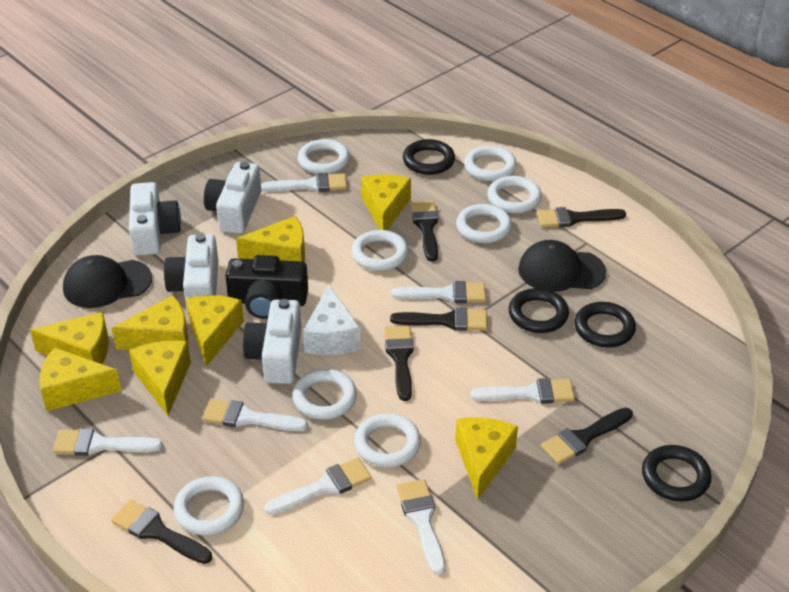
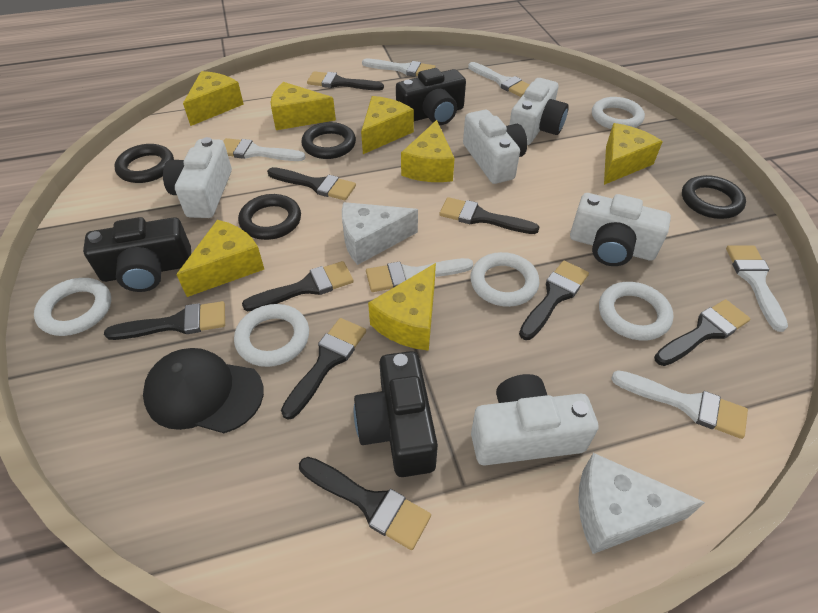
black brush: [111,499,212,564] [384,325,414,401] [390,308,487,331] [411,201,438,262] [537,207,626,228] [541,407,633,465] = 6 -> [104,301,225,340] [242,261,354,311] [267,167,356,200] [281,318,366,420] [299,457,431,550] [307,71,384,90] [439,197,539,234] [519,261,589,340] [654,299,750,366] = 9
black camera: [225,255,308,319] = 1 -> [83,217,191,292] [354,351,438,477] [396,68,466,125] = 3
black cap: [63,255,152,308] [518,240,606,292] = 2 -> [143,348,264,433] = 1
white brush: [53,429,163,456] [202,399,308,431] [261,173,347,192] [265,458,372,515] [391,281,486,303] [397,479,445,575] [470,378,575,404] = 7 -> [223,138,306,161] [362,59,435,76] [366,258,473,292] [468,62,530,97] [611,370,748,439] [726,245,788,332] = 6
white camera: [129,182,181,256] [164,233,218,310] [204,161,261,234] [243,299,302,384] = 4 -> [163,137,232,218] [463,110,527,184] [471,374,599,466] [509,78,569,145] [570,193,671,266] = 5
white cheese: [303,285,361,355] = 1 -> [342,202,418,265] [578,453,705,554] = 2
white ring: [174,476,244,535] [292,369,357,420] [298,139,350,174] [351,230,409,271] [354,413,421,468] [456,204,512,243] [464,146,517,181] [487,176,542,213] = 8 -> [34,278,111,336] [234,304,309,367] [471,252,539,307] [592,97,645,129] [599,282,673,341] = 5
yellow cheese: [30,312,109,364] [39,347,121,411] [112,295,189,350] [129,341,191,416] [186,295,244,367] [236,216,305,262] [361,174,411,230] [455,417,518,500] = 8 -> [176,220,264,297] [183,71,244,126] [271,82,336,130] [361,96,414,154] [368,263,436,351] [401,120,455,182] [604,123,663,185] = 7

